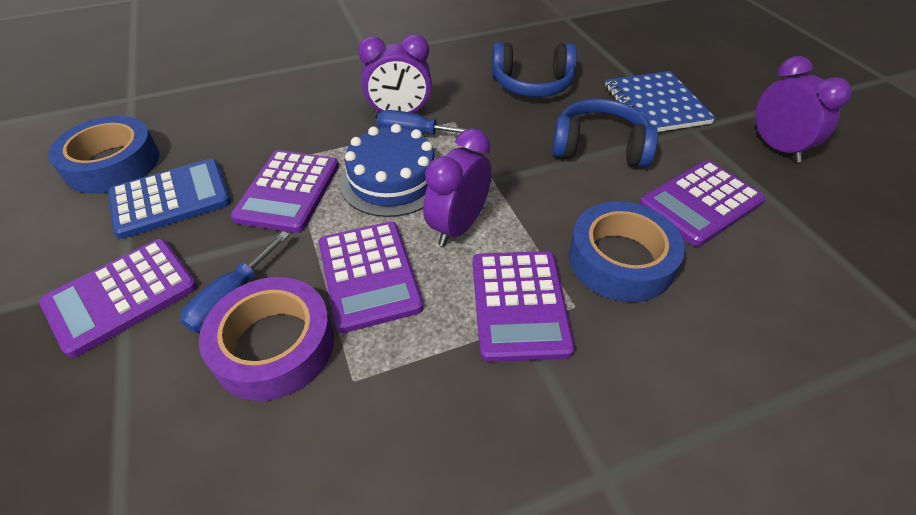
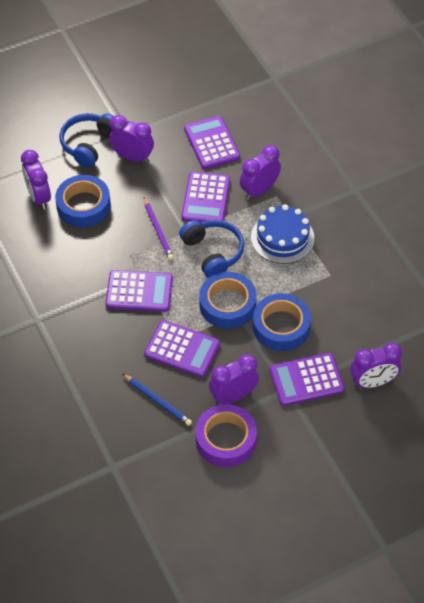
blue calculator: [108,159,231,239] = 1 -> none = 0
blue notebook: [605,71,716,132] = 1 -> none = 0
blue pencil: none = 0 -> [123,374,192,426] = 1
blue screwdriver: [180,231,290,333] [376,110,467,135] = 2 -> none = 0
blue tape: [48,116,159,193] [569,201,685,302] = 2 -> [55,175,111,227] [199,272,257,329] [253,293,311,351] = 3
purple clock: [358,34,432,117] [423,128,492,246] [755,56,852,163] = 3 -> [21,150,51,210] [109,115,154,163] [209,354,259,405] [240,145,281,200] [350,343,402,388] = 5
purple pencil: none = 0 -> [144,198,174,260] = 1

